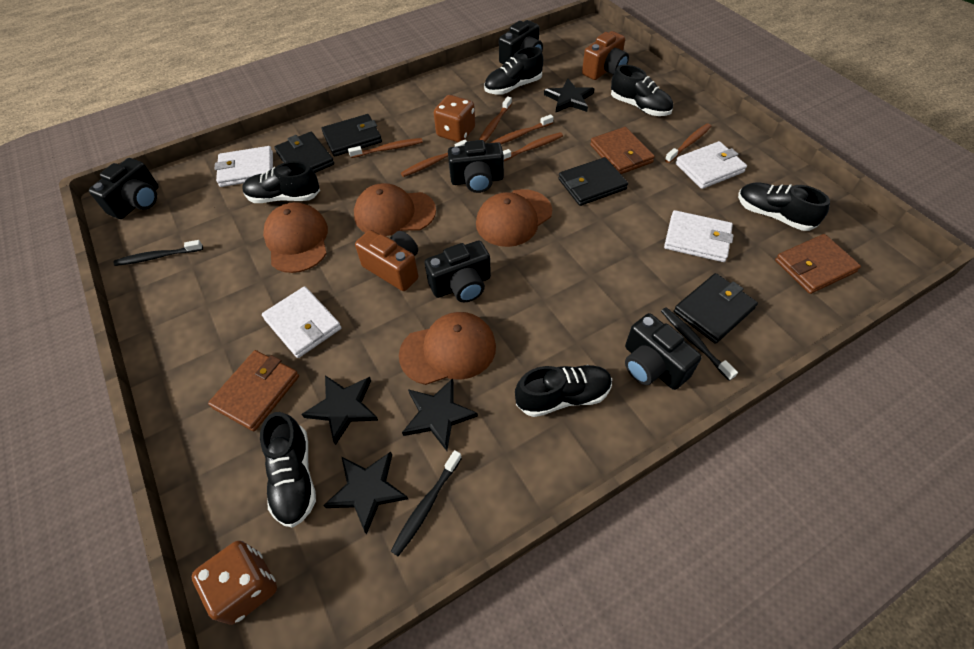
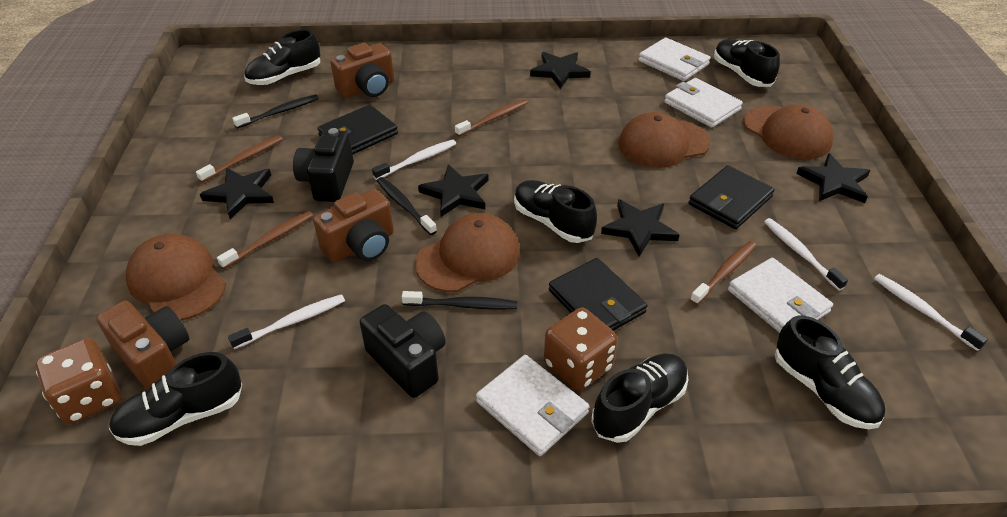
black camera: [89,158,159,219] [425,240,491,303] [448,140,504,193] [499,20,543,64] [625,313,702,390] = 5 -> [293,128,354,202] [360,304,446,398] = 2
black star: [302,375,378,445] [323,452,408,535] [402,378,478,451] [544,79,594,112] = 4 -> [200,168,274,219] [418,164,488,217] [530,52,591,89] [601,199,679,256] [796,153,870,203] = 5
black wallet: [274,132,334,173] [321,114,382,157] [558,157,628,206] [674,273,758,344] = 4 -> [317,105,398,154] [549,258,647,331] [689,165,775,229] = 3
brown camera: [355,230,419,291] [582,31,629,80] = 2 -> [96,300,189,390] [313,189,393,262] [330,43,394,98] = 3
brown toothbrush: [348,138,423,158] [401,140,467,177] [479,96,512,142] [490,114,554,144] [503,132,563,161] [665,123,711,163] = 6 -> [196,135,283,182] [217,211,313,269] [455,99,528,136] [690,241,756,305] = 4
brown wallet: [208,350,299,431] [590,127,655,174] [775,234,861,294] = 3 -> none = 0
white toothbrush: none = 0 -> [228,294,345,349] [372,139,456,180] [764,218,848,290] [874,274,988,351] = 4

